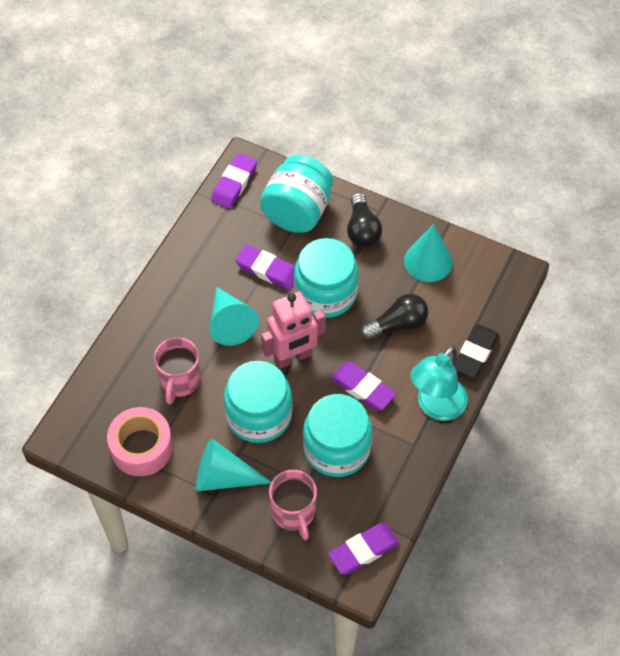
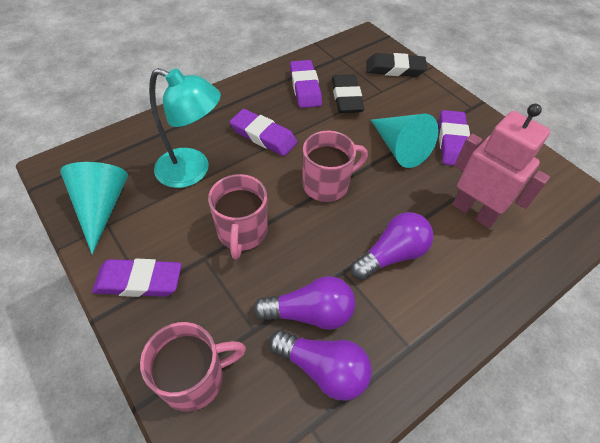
black eraser: [455,324,499,378] = 1 -> [332,75,364,113] [366,53,427,77] = 2
black light bulb: [347,193,382,247] [361,294,428,340] = 2 -> none = 0
pink mug: [154,337,201,404] [269,470,317,540] = 2 -> [140,322,246,412] [208,174,267,260] [302,131,368,202] = 3
pink tape: [107,407,173,476] = 1 -> none = 0
purple light bulb: none = 0 -> [253,276,355,330] [269,330,372,401] [351,212,433,280] = 3
turquoise cone: [196,438,271,491] [210,287,259,346] [404,224,453,282] = 3 -> [60,162,128,254] [371,114,438,168] = 2
turquoise jar: [224,361,293,443] [260,154,333,233] [294,238,359,318] [303,394,372,477] = 4 -> none = 0

